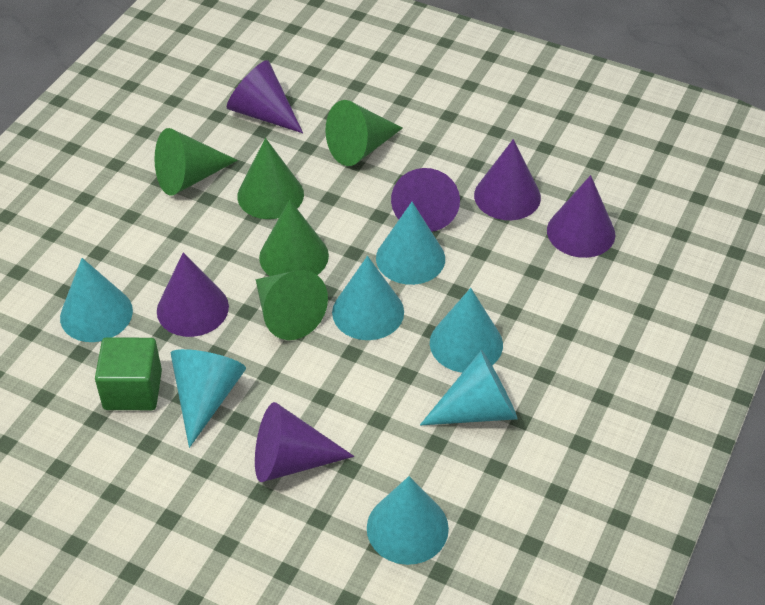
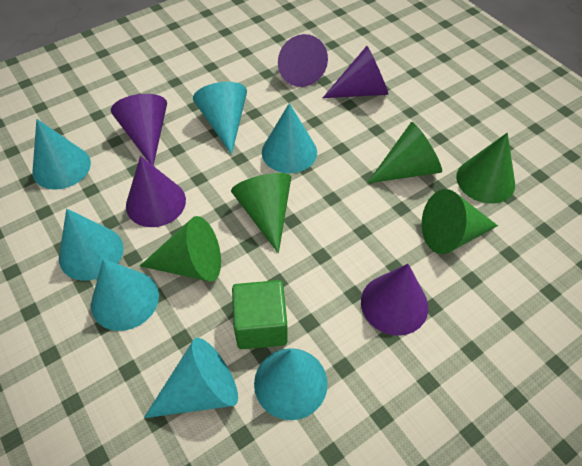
purple cone: [157,252,229,337] [227,60,303,133] [255,402,354,482] [391,168,460,232] [474,139,541,220] [547,175,615,258] = 6 -> [111,94,167,166] [126,156,186,227] [278,34,328,87] [323,46,388,98] [361,264,428,336] = 5

